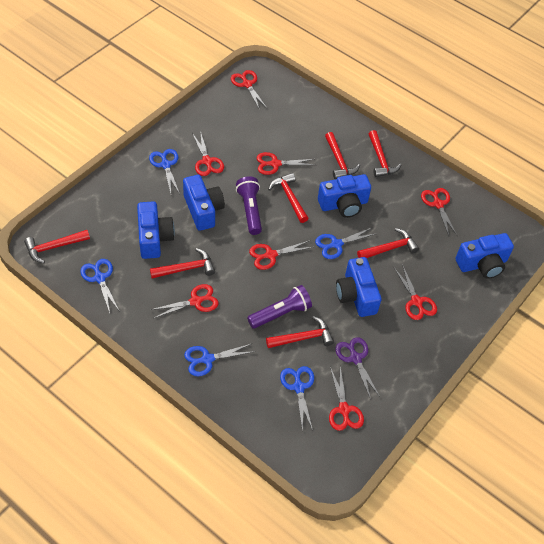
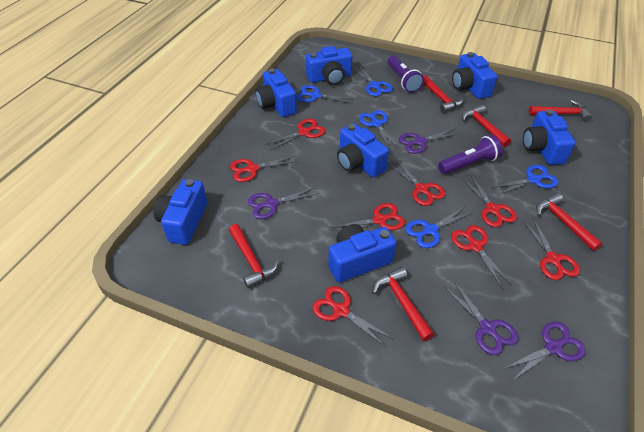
blue camera: [137,202,175,259] [183,175,225,231] [318,174,371,218] [336,257,381,317] [455,233,514,279] = 5 -> [153,179,208,245] [255,69,297,117] [306,46,352,85] [328,224,397,282] [337,123,389,178] [452,52,497,99] [523,109,576,165] = 7
purple scissors: [335,337,380,400] = 1 -> [248,187,319,219] [399,129,461,154] [445,281,518,355] [503,322,586,381] = 4
red hammer: [24,230,90,263] [150,248,215,278] [266,316,334,348] [268,173,309,223] [325,132,360,179] [357,228,419,258] [369,130,401,177] = 7 -> [229,224,279,288] [372,267,434,341] [423,75,463,113] [462,105,511,147] [529,100,592,122] [536,193,603,251] = 6

